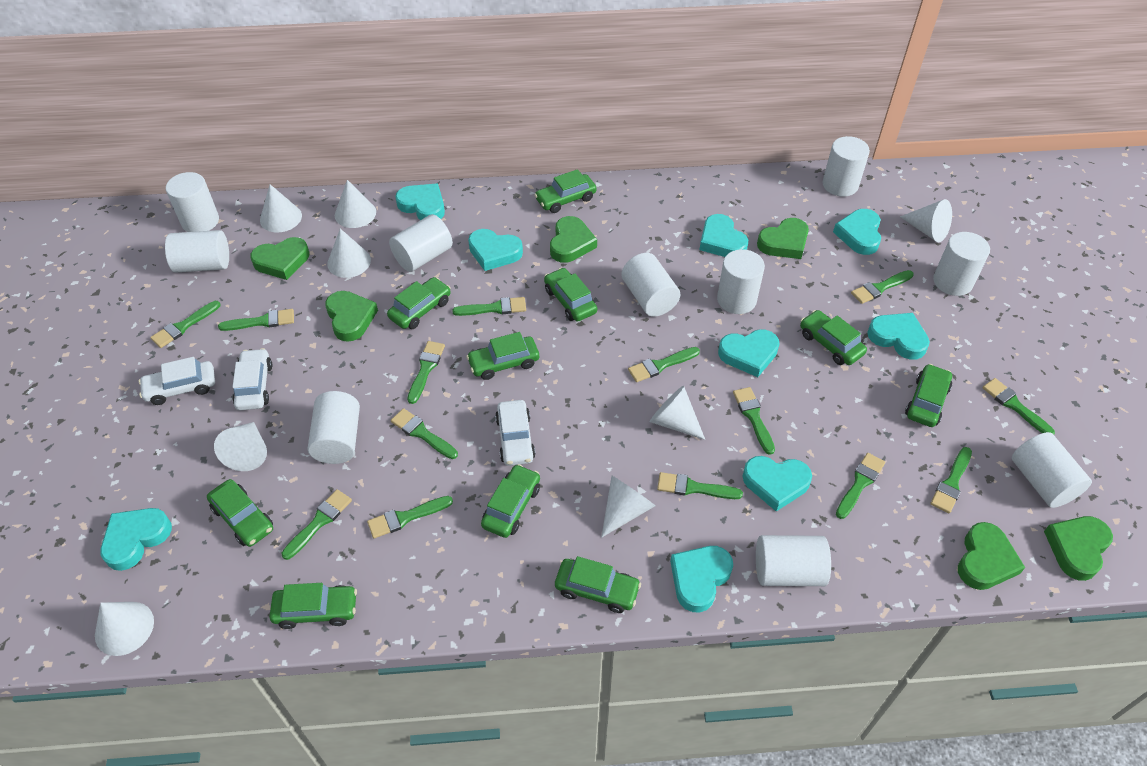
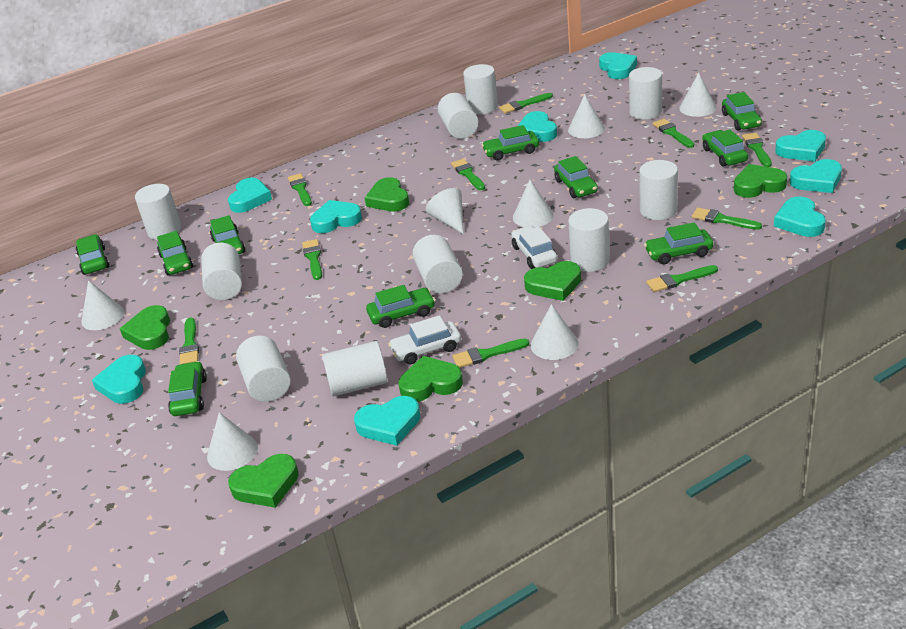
green brush: [150,301,220,348] [218,309,294,331] [282,489,352,560] [367,496,453,538] [391,408,458,459] [407,341,445,404] [452,297,526,316] [628,347,700,382] [657,472,743,499] [733,387,775,455] [836,453,885,519] [851,270,914,304] [930,447,972,513] [983,378,1055,435] = 14 -> [179,318,199,364] [288,173,312,206] [302,239,322,280] [451,159,485,190] [452,338,529,368] [499,93,553,113] [646,265,718,292] [652,119,694,148] [692,208,762,230] [742,133,772,167] = 10
white car: [139,357,215,405] [232,348,272,410] [495,400,536,466] = 3 -> [388,315,461,365] [511,226,558,269] = 2
white cone: [95,602,154,656] [214,422,267,471] [260,184,302,233] [327,229,371,278] [335,180,376,228] [601,476,655,538] [650,386,705,440] [900,199,952,242] = 8 -> [81,280,124,330] [207,412,258,471] [425,188,464,234] [513,180,553,228] [531,304,578,360] [568,95,605,138] [679,73,716,117] = 7

